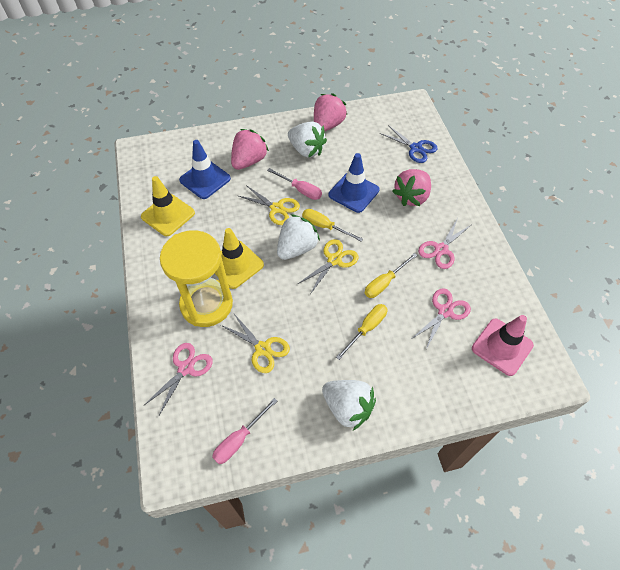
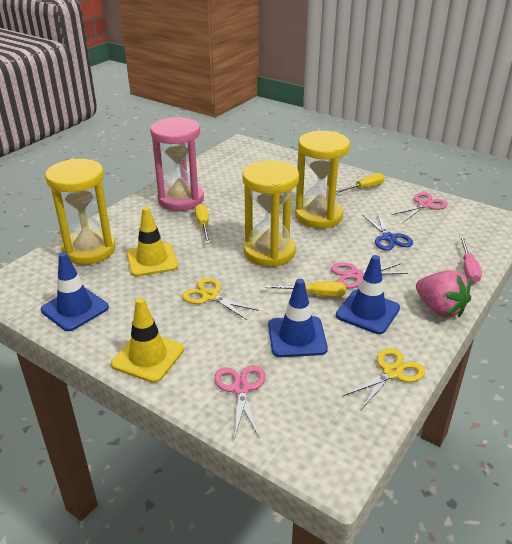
blue traffic cone: [179,140,231,199] [329,153,379,213] = 2 -> [41,252,109,331] [268,279,328,357] [336,255,400,334] = 3
pink hourglass: none = 0 -> [150,117,204,211] = 1
pink screwdriver: [212,398,277,464] [267,168,322,200] = 2 -> [460,236,482,283] = 1
pink strawberry: [231,129,269,170] [314,93,347,132] [392,169,431,206] = 3 -> [416,270,471,317] = 1
pink traffic cone: [472,315,534,376] = 1 -> none = 0
white strawberry: [277,214,320,260] [288,121,327,158] [322,380,376,430] = 3 -> none = 0
yellow hourglass: [160,230,233,327] = 1 -> [45,159,115,265] [242,160,299,267] [295,131,350,228] = 3
yellow scissors: [221,314,290,373] [239,185,300,225] [298,239,359,293] = 3 -> [182,278,259,320] [343,348,425,410] = 2

